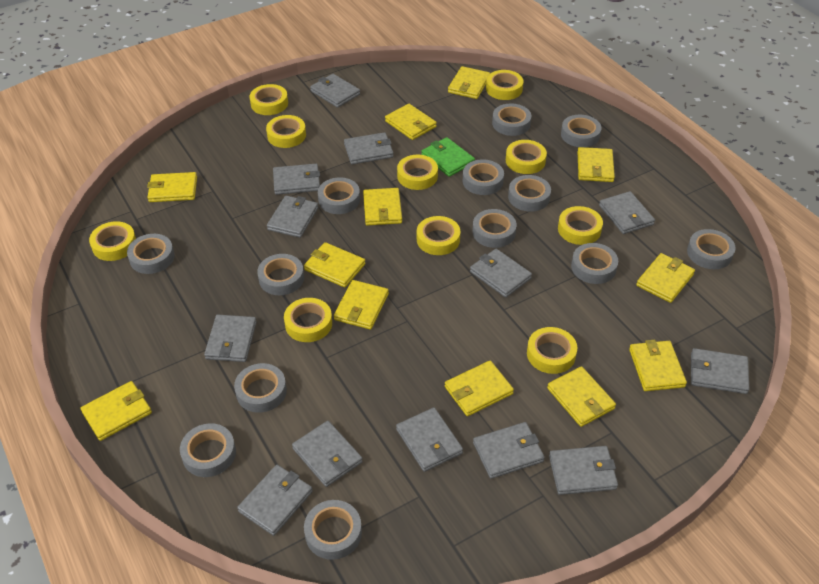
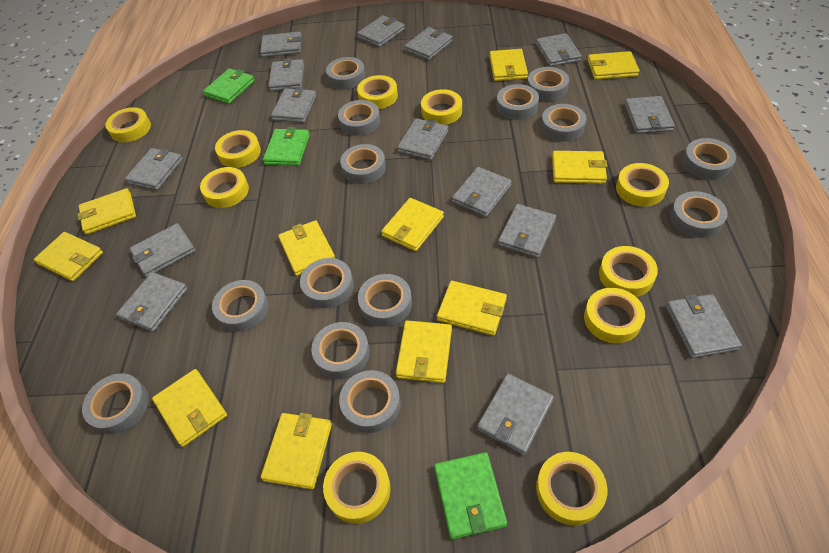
green wallet: [421,137,475,177] = 1 -> [203,68,255,104] [263,127,310,166] [434,452,507,539] = 3
grey tape: [127,234,175,274] [180,423,236,477] [234,363,287,413] [257,254,304,295] [304,500,362,560] [318,177,360,214] [463,159,504,195] [472,209,517,248] [492,103,532,136] [508,175,551,212] [561,115,602,147] [571,243,618,284] [687,229,735,269] = 13 -> [82,373,149,434] [212,280,269,332] [300,258,354,308] [311,322,370,379] [326,57,366,89] [338,100,380,136] [339,370,401,433] [340,144,386,184] [358,274,412,326] [496,84,539,120] [527,67,569,101] [541,104,587,141] [670,191,728,238] [682,138,736,180] = 14
grey wallet: [204,315,256,362] [237,465,313,536] [267,196,318,238] [273,164,320,195] [292,421,363,487] [310,74,360,108] [344,132,394,164] [396,407,463,472] [470,249,532,298] [473,422,545,479] [549,446,618,495] [599,191,655,234] [691,348,749,394] = 13 -> [116,272,188,332] [125,148,183,190] [129,223,196,277] [260,31,302,57] [268,58,304,91] [271,87,317,123] [357,15,405,47] [397,118,448,160] [404,27,453,60] [452,167,512,217] [477,373,554,455] [498,204,556,258] [536,33,582,67] [624,96,675,134] [666,294,742,358] = 15
yellow wallet: [80,381,152,441] [147,172,197,202] [304,242,366,287] [334,280,389,329] [363,188,402,226] [385,104,437,140] [445,361,514,416] [448,66,490,99] [547,366,616,427] [578,147,615,182] [629,340,687,391] [636,253,695,303] = 12 -> [34,232,103,281] [78,188,136,234] [152,369,227,447] [261,413,332,489] [278,220,335,276] [381,198,444,251] [396,321,452,383] [437,281,507,336] [490,49,528,81] [552,151,607,184] [587,51,639,80] = 11

